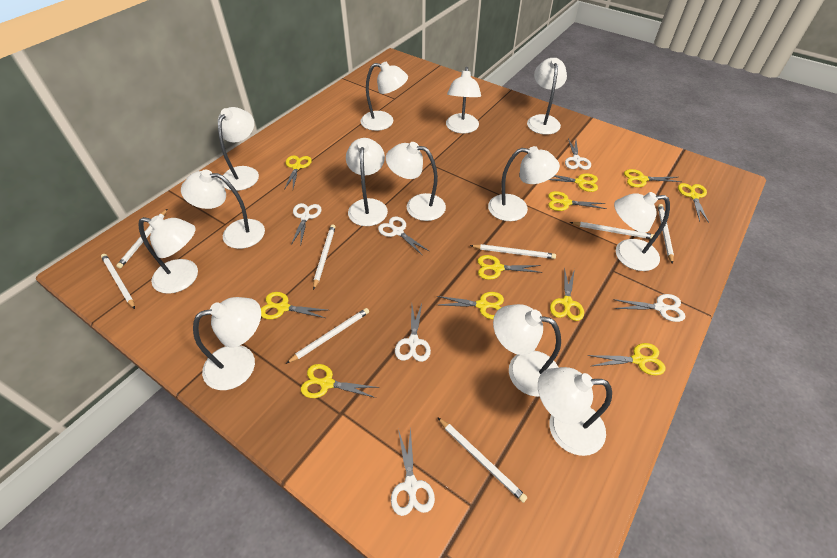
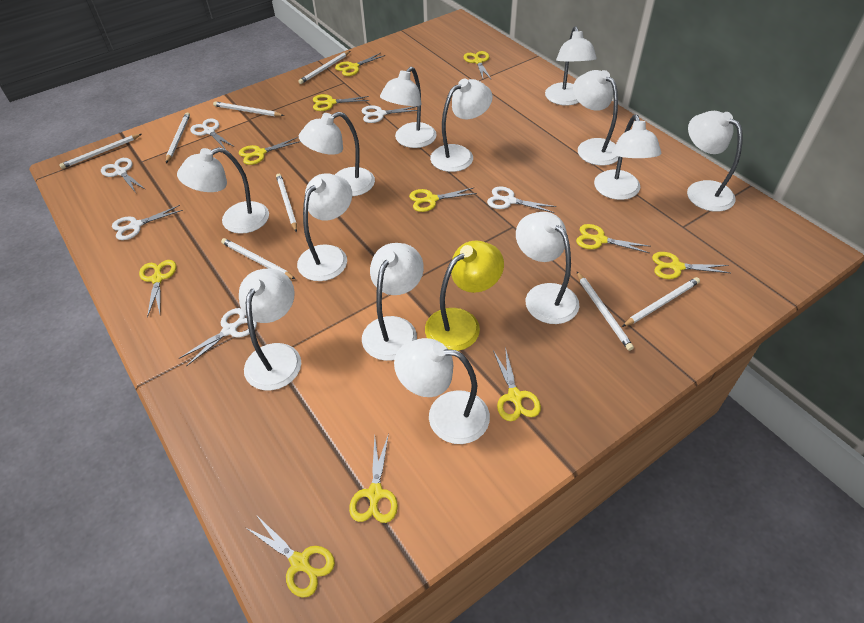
yellow lamp: none = 0 -> [425,240,504,351] = 1

